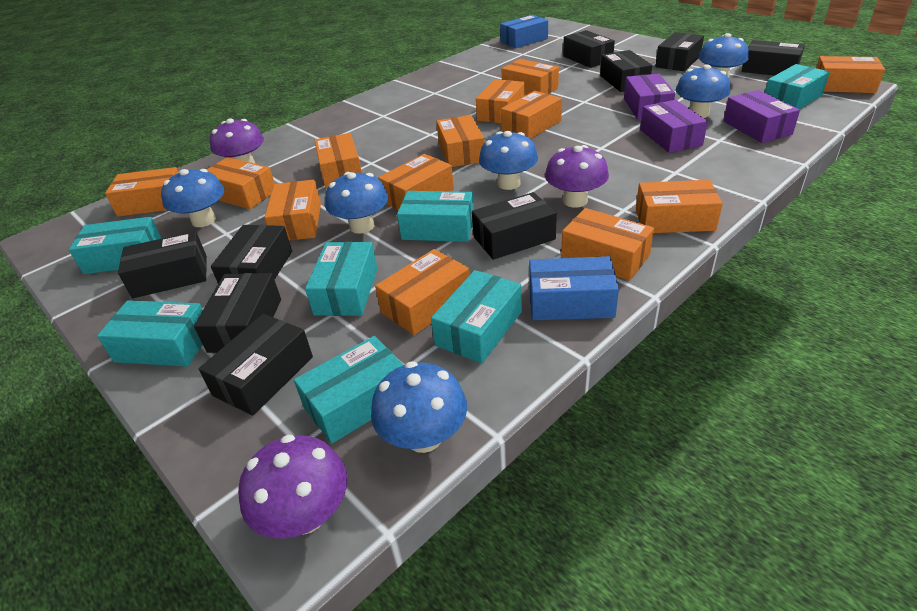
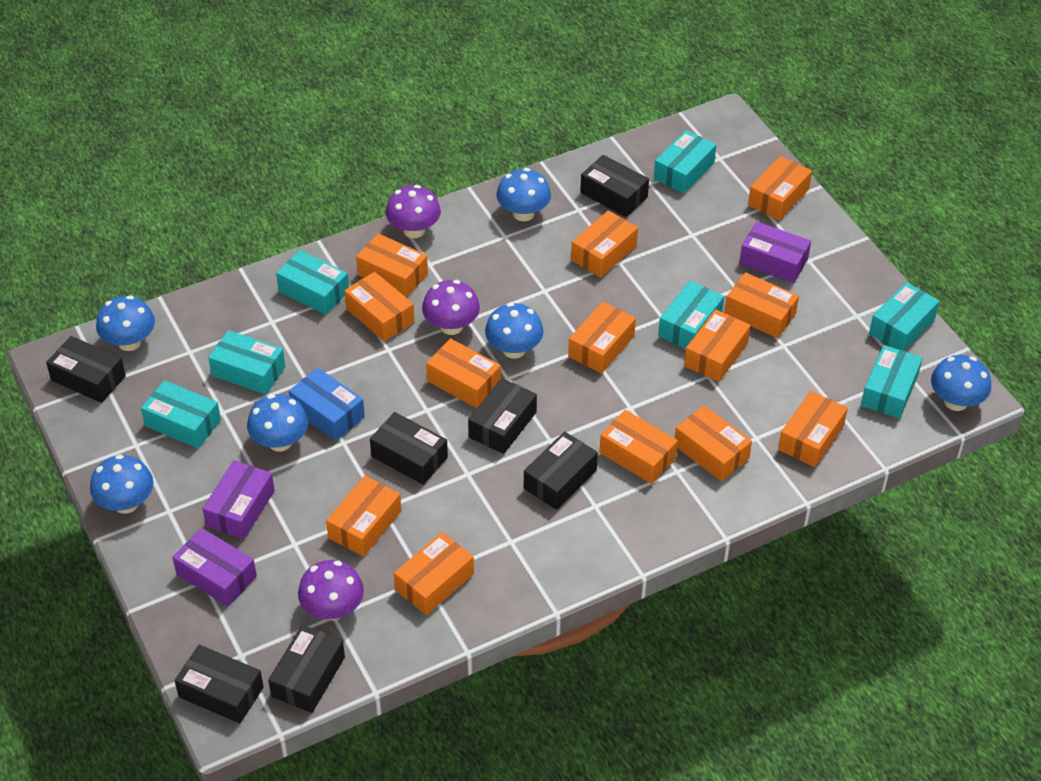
black box: [118,231,207,298] [194,273,281,353] [199,314,313,416] [211,225,292,284] [472,192,557,260] [563,30,615,68] [600,50,652,92] [655,32,704,71] [742,40,805,76] = 9 -> [46,336,126,403] [174,645,264,723] [268,625,345,713] [370,412,448,485] [468,378,537,454] [524,432,598,510] [580,155,649,217] = 7
blue box: [500,15,548,48] [529,256,619,320] = 2 -> [289,368,365,441] = 1

